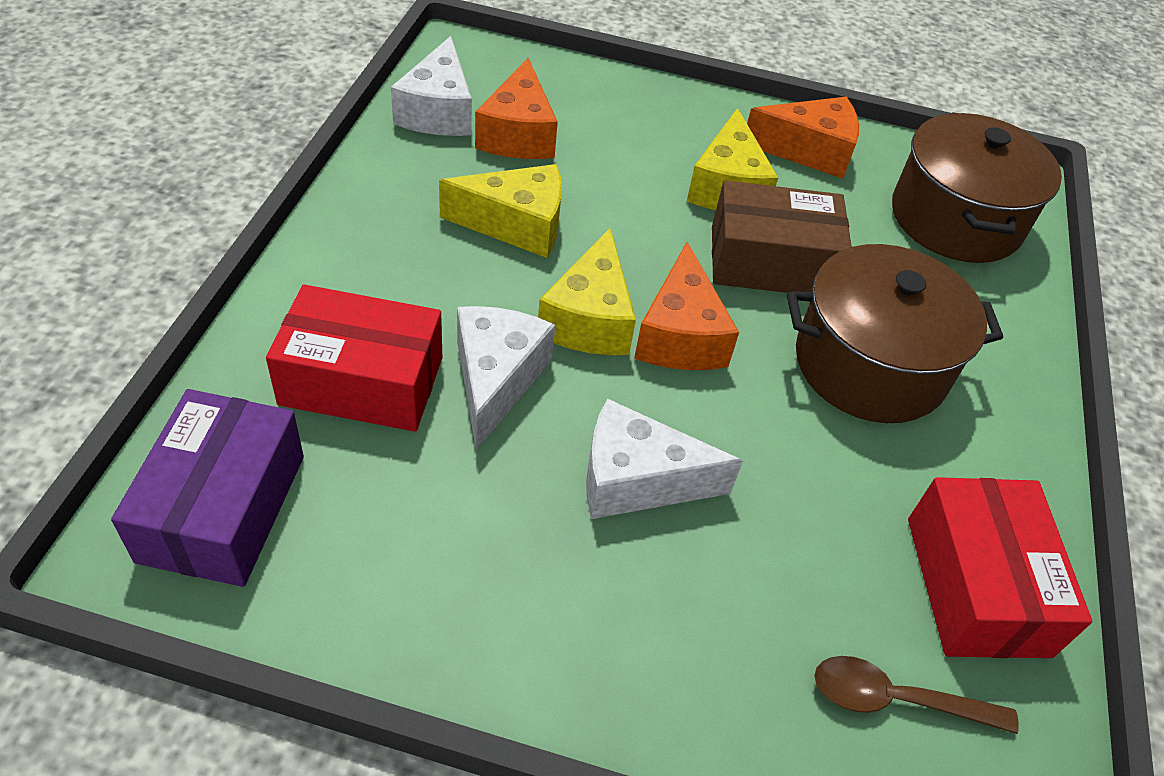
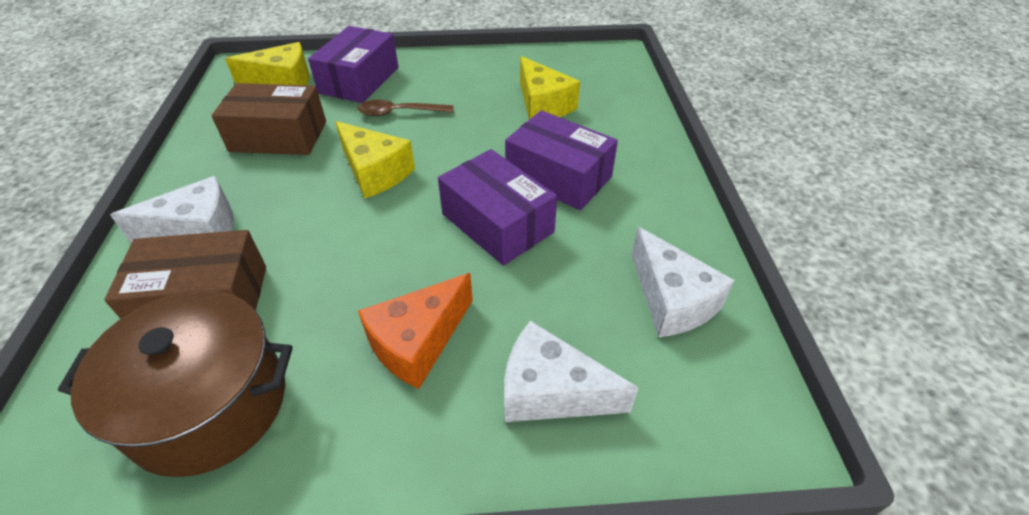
brown box: [712,180,852,293] = 1 -> [104,230,266,319] [211,83,326,155] = 2
brown pot: [787,244,1003,423] [892,112,1062,263] = 2 -> [58,290,293,477] = 1
orange cheese: [475,58,558,159] [634,242,739,370] [747,97,859,179] = 3 -> [358,273,473,389] = 1
purple box: [111,389,304,587] = 1 -> [308,26,399,103] [438,149,557,266] [505,110,618,210] = 3
red box: [266,284,442,432] [908,477,1092,658] = 2 -> none = 0

